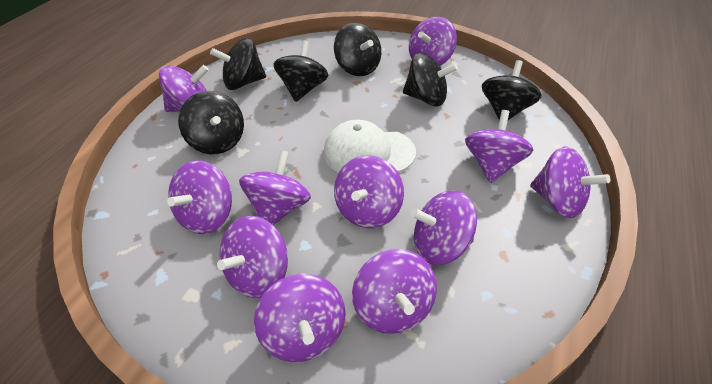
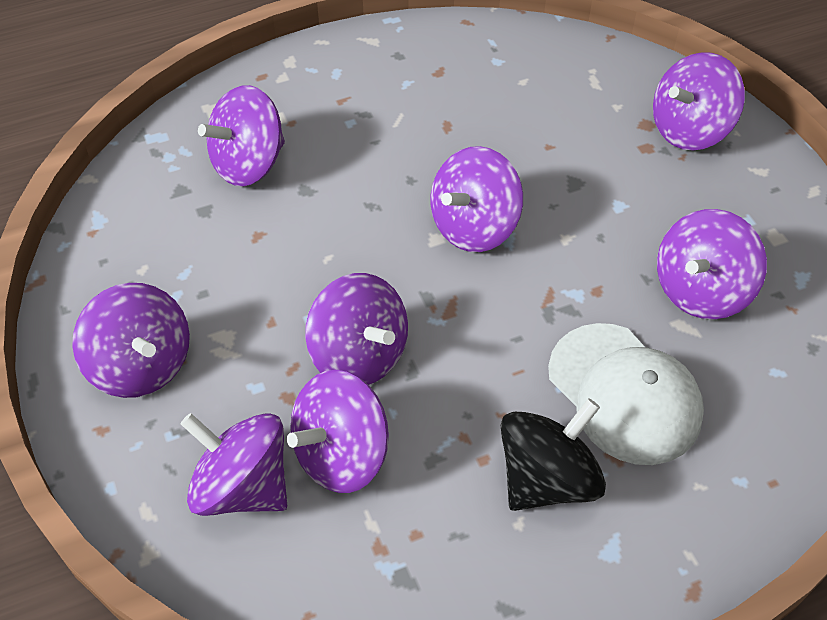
black spinning top: [178,91,244,154] [210,38,266,90] [273,40,329,102] [334,23,381,76] [403,53,458,106] [482,60,542,120] = 6 -> [500,398,606,511] = 1
purple spinning top: [159,65,209,112] [167,160,232,234] [217,216,288,298] [239,150,311,225] [254,273,346,362] [334,155,404,228] [352,249,437,334] [409,17,457,66] [411,190,477,265] [465,110,533,183] [530,147,610,218] = 11 -> [72,283,190,398] [181,413,287,516] [198,85,285,186] [287,370,389,493] [305,273,408,385] [431,146,523,252] [653,52,745,151] [657,209,767,319] = 8

